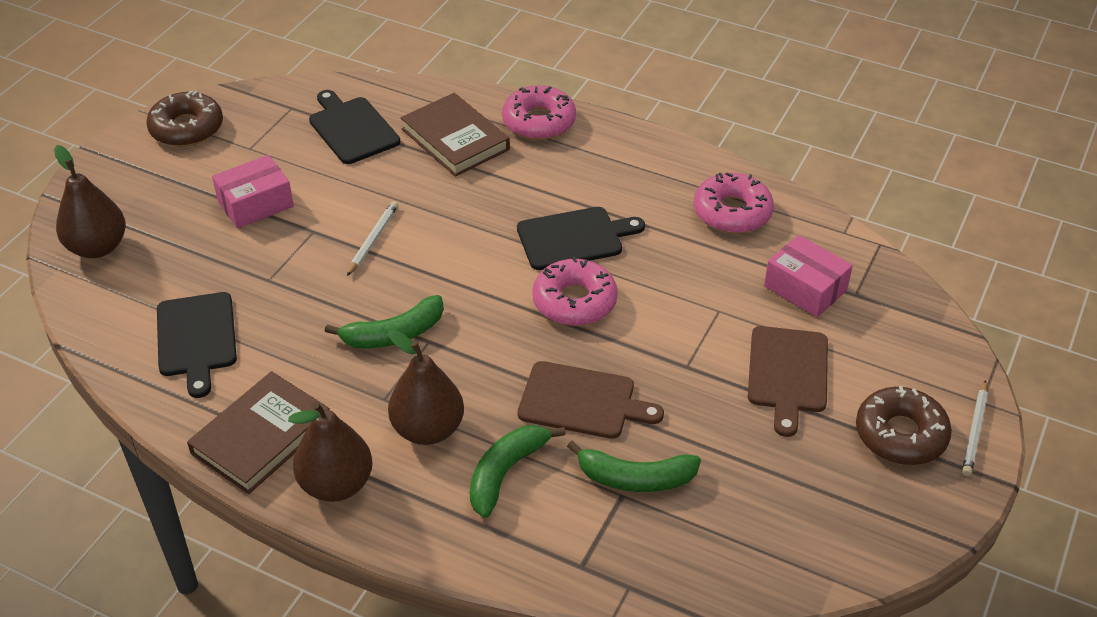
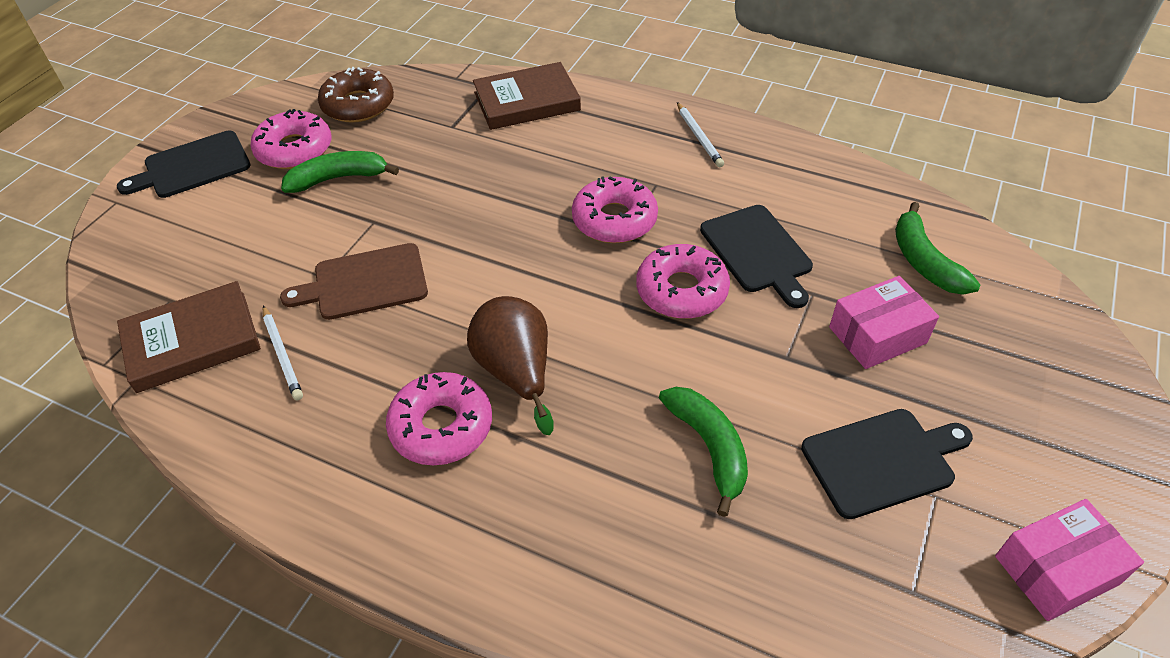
brown cutting board: [518,361,664,439] [748,326,828,437] = 2 -> [280,243,428,320] = 1
brown donut: [146,90,223,147] [856,386,952,465] = 2 -> [318,67,394,123] = 1
brown pear: [54,145,126,258] [288,402,373,502] [388,330,464,445] = 3 -> [467,296,554,435] = 1
pink donut: [502,85,576,140] [533,256,618,326] [694,172,774,233] = 3 -> [251,109,331,169] [386,372,492,465] [572,176,658,243] [636,244,730,319] = 4

